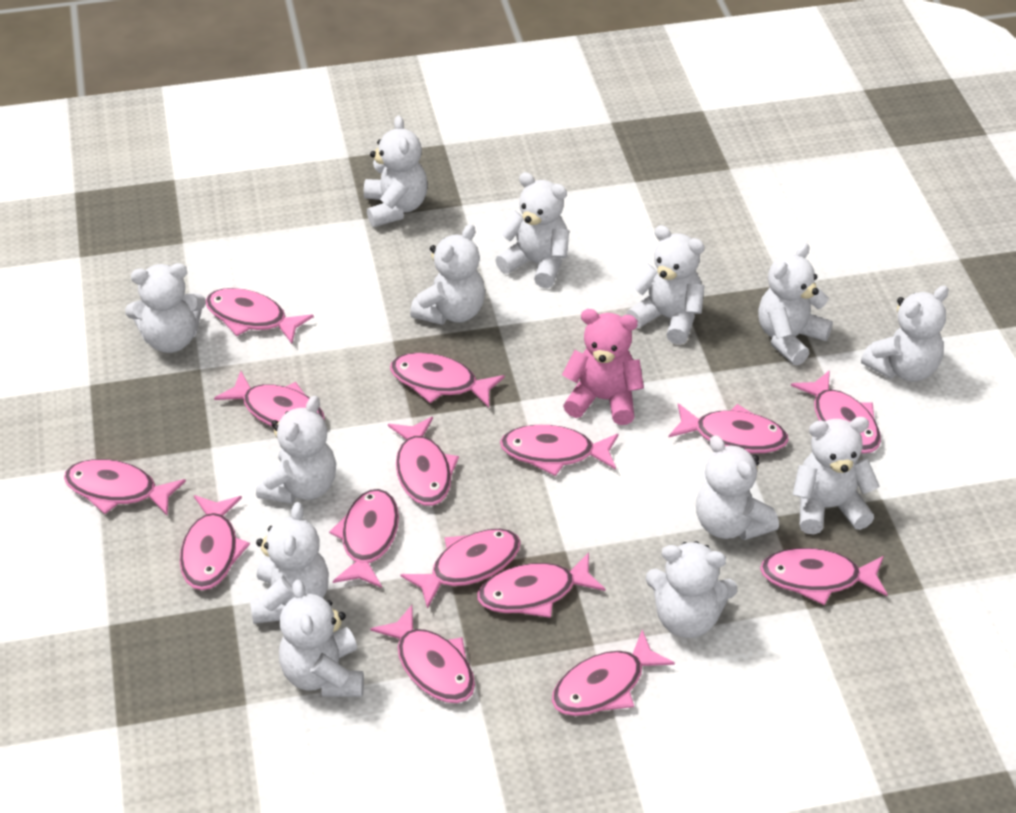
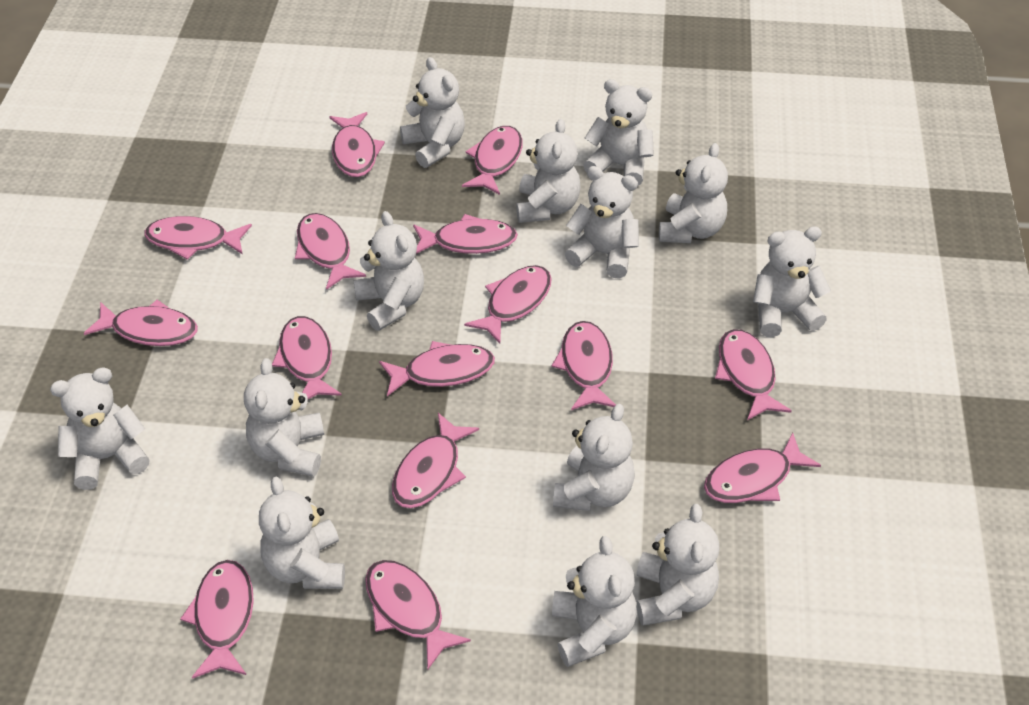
pink teddy bear: [562,309,644,425] = 1 -> none = 0

